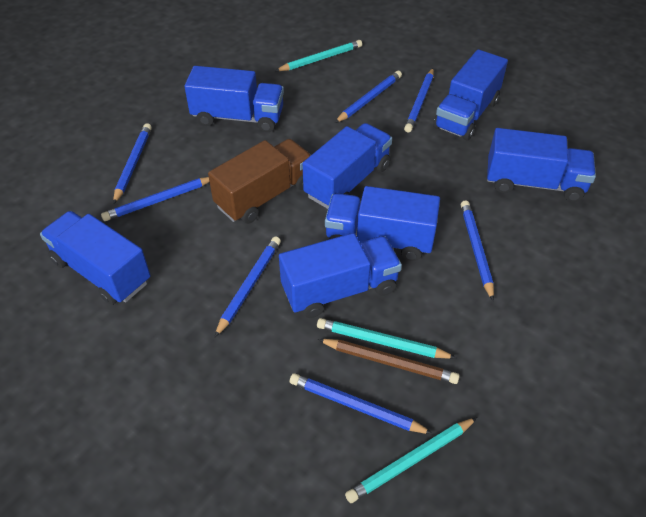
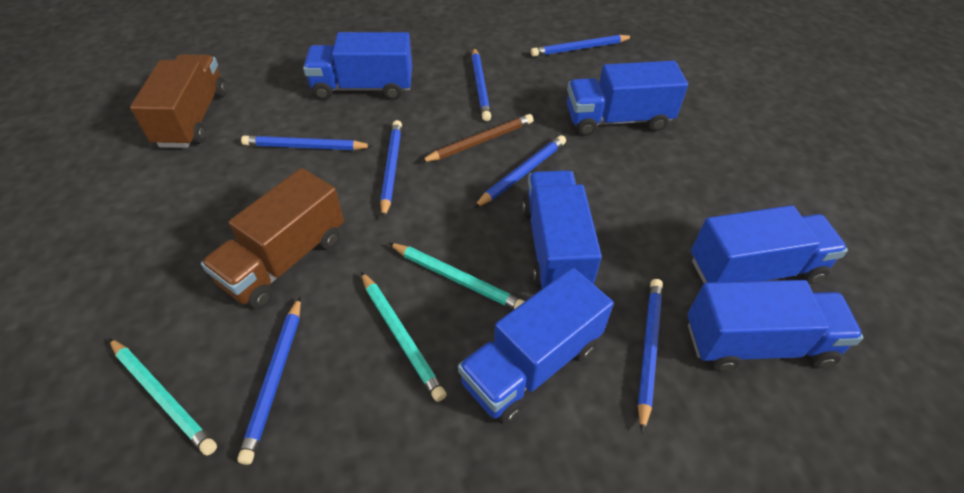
blue truck: [40,211,151,305] [184,66,284,132] [279,233,402,318] [303,123,392,209] [325,186,440,261] [433,49,508,140] [487,128,596,202] = 7 -> [303,32,412,100] [458,267,614,425] [522,170,602,289] [567,61,688,136] [687,280,863,372] [691,205,848,284] = 6
brown truck: [208,139,311,224] = 1 -> [130,54,227,148] [201,168,344,309] = 2

